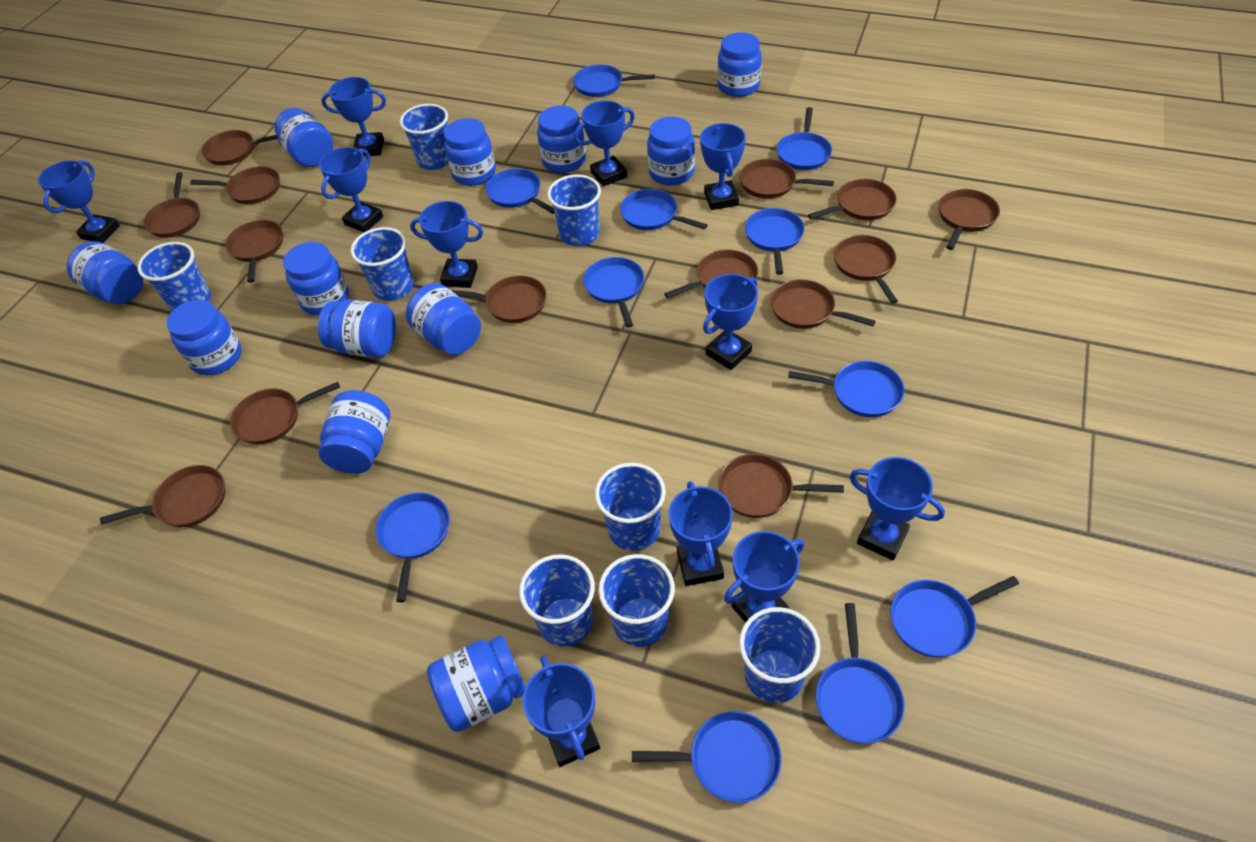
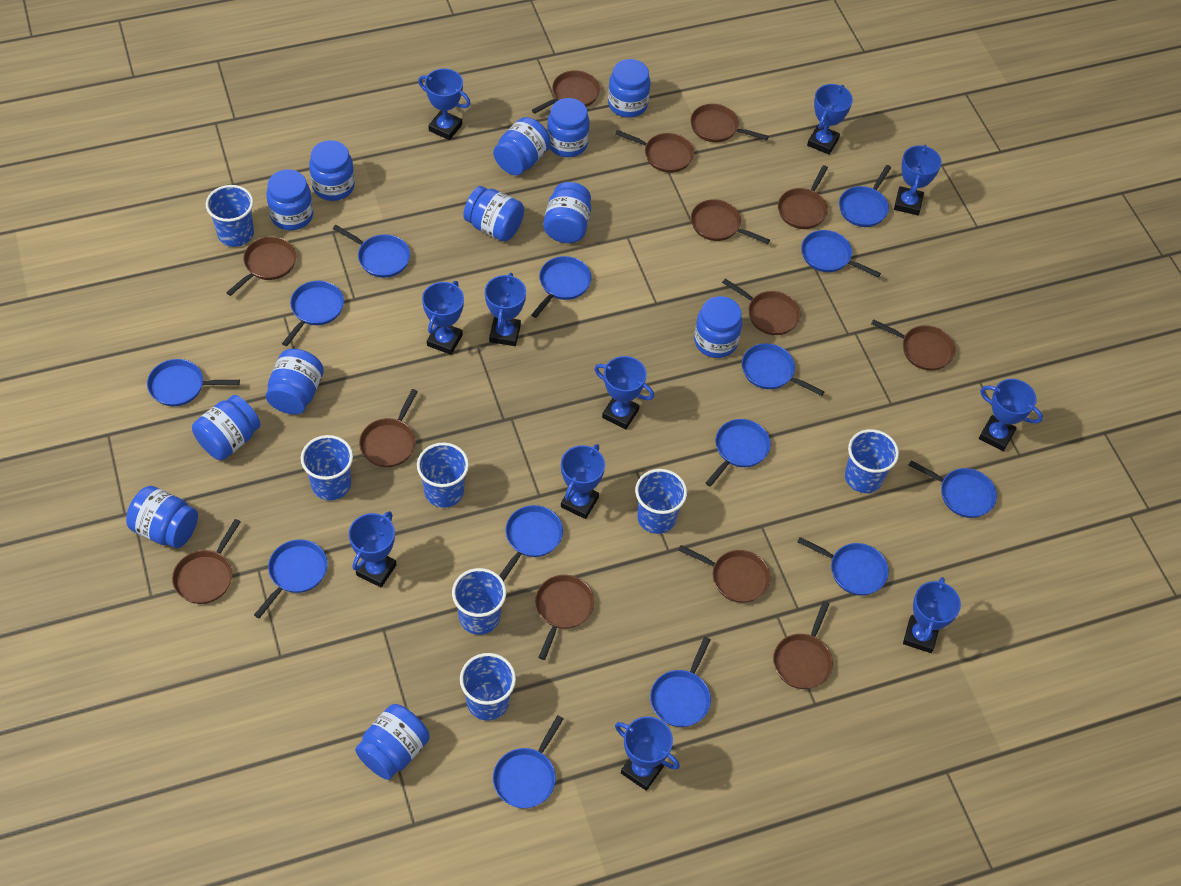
blue cup: [137,242,211,311] [350,227,414,301] [400,104,448,170] [519,554,595,647] [547,174,601,246] [595,463,666,551] [598,554,675,647] [739,607,821,703] = 8 -> [206,185,254,247] [301,435,353,500] [417,442,469,508] [452,568,506,635] [460,653,516,721] [635,469,687,534] [845,429,899,493] = 7
blue pan: [376,492,450,602] [486,168,555,214] [573,64,655,97] [583,257,644,328] [620,189,708,230] [632,711,782,803] [745,208,805,275] [777,107,832,170] [788,361,905,417] [816,603,905,744] [891,576,1019,657] = 11 -> [147,359,240,406] [254,539,328,618] [282,281,344,346] [333,225,410,278] [493,715,563,808] [499,505,563,581] [531,256,592,318] [650,637,711,727] [706,419,771,487] [742,343,824,396] [797,537,889,596] [801,230,881,278] [839,165,891,227] [909,461,997,518] = 14
brown pan: [100,465,225,527] [143,172,200,238] [190,166,280,204] [202,130,278,165] [225,220,283,283] [230,382,340,444] [451,275,547,323] [664,249,758,299] [718,454,844,518] [740,159,834,198] [771,279,876,329] [808,179,897,220] [834,235,898,304] [938,189,1000,250] = 14 -> [172,519,241,604] [226,237,296,296] [359,389,418,467] [532,70,600,114] [535,575,594,660] [615,130,694,173] [678,545,771,603] [690,104,769,142] [691,199,770,244] [722,279,801,335] [773,601,833,689] [778,165,828,229] [871,319,955,371] = 13

